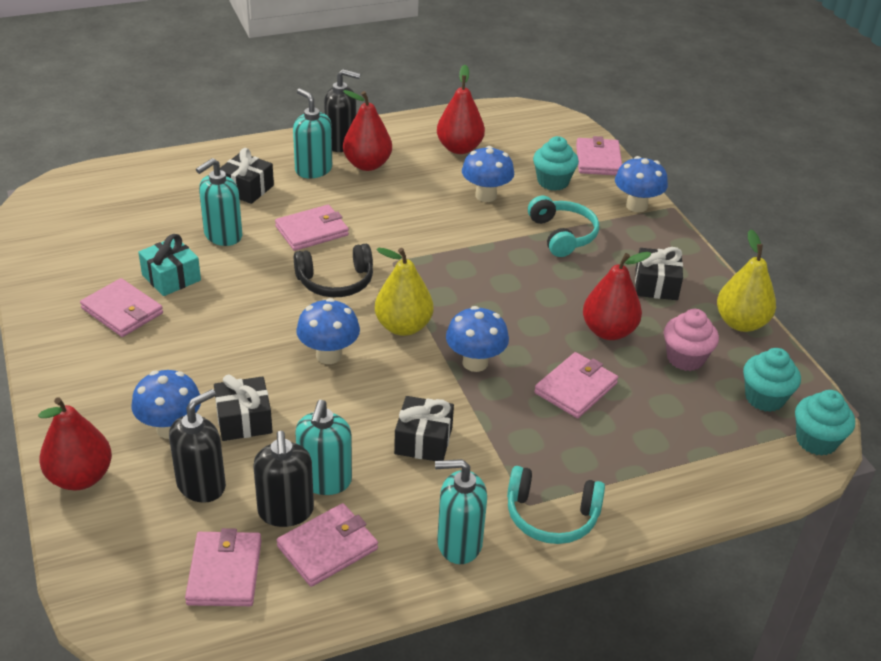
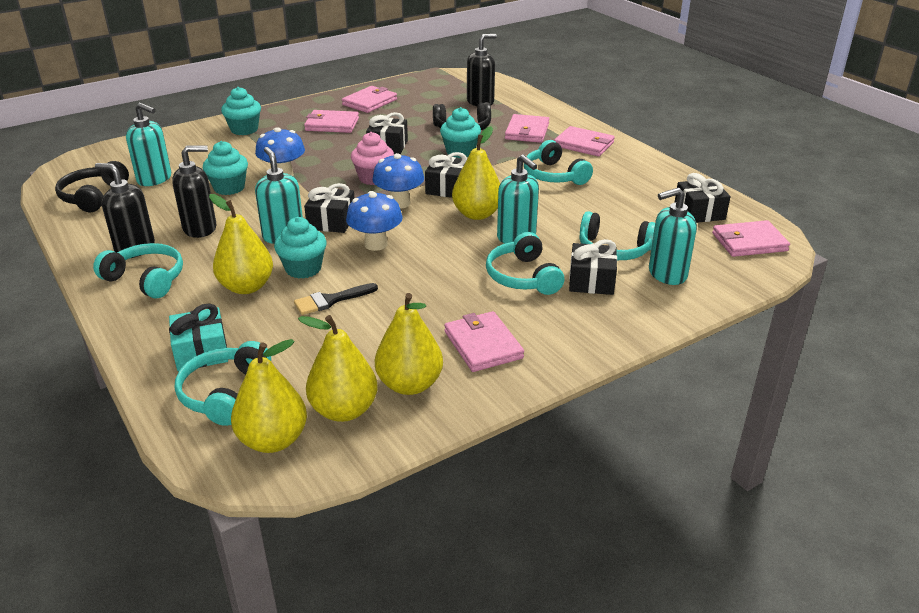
black brush: none = 0 -> [294,283,378,315] = 1
black gift: [214,375,273,441] [220,148,274,204] [394,396,454,461] [635,247,683,300] = 4 -> [304,183,354,233] [366,112,408,154] [425,152,467,198] [569,239,617,295] [674,173,730,223] = 5
black headphones: [294,244,373,297] = 1 -> [55,161,129,212] [433,102,491,130] = 2
blue mushroom: [131,370,201,439] [296,298,360,364] [446,306,509,372] [462,146,514,202] [615,156,668,212] = 5 -> [255,127,305,176] [346,191,403,251] [372,153,424,209] = 3
red pear: [38,398,112,491] [343,90,392,171] [437,65,485,154] [583,252,651,340] = 4 -> none = 0
turquoise cupcake: [533,136,579,191] [743,348,801,412] [795,390,855,456] = 3 -> [203,141,248,195] [221,87,261,135] [274,217,327,279] [440,107,481,158] = 4
turquoise headphones: [507,466,605,544] [528,196,599,257] = 2 -> [93,243,183,299] [175,341,271,426] [486,232,564,295] [524,140,593,185] [579,211,655,260] = 5
yellow pear: [375,248,433,336] [717,229,776,332] = 2 -> [209,194,273,294] [231,339,307,453] [298,315,378,422] [375,293,443,395] [452,126,500,220] = 5

